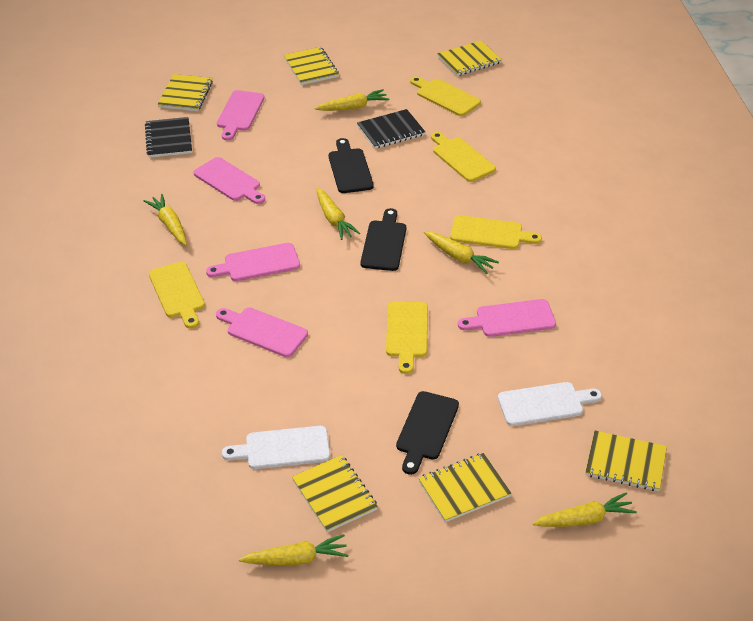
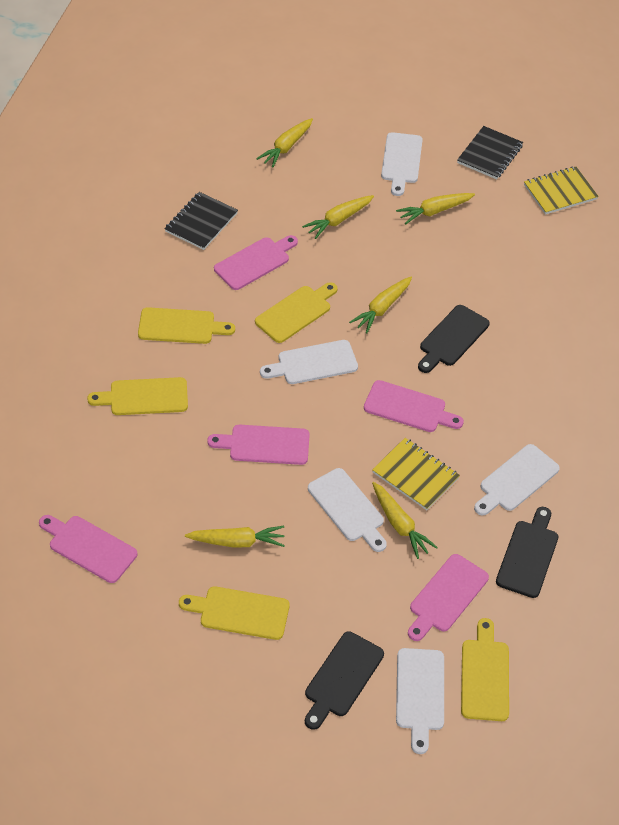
white cutting board: [222,426,330,469] [498,382,602,426] = 2 -> [260,340,358,384] [308,468,387,552] [381,132,423,196] [396,648,444,754] [474,444,560,516] = 5
yellow notebook: [158,74,213,111] [284,47,339,85] [292,455,378,532] [418,453,512,522] [437,40,502,76] [585,431,667,491] = 6 -> [372,438,460,510] [524,167,599,215] = 2

